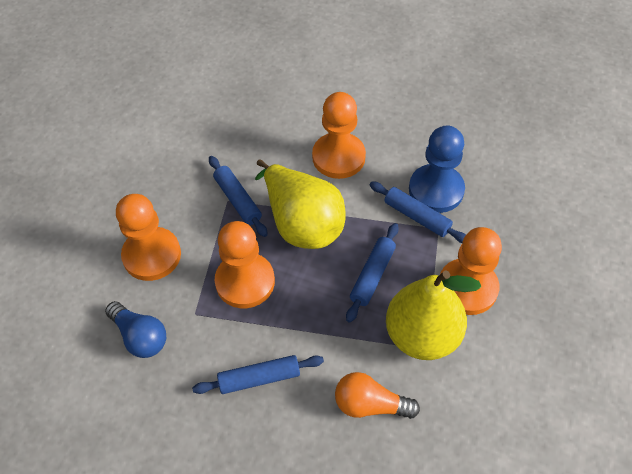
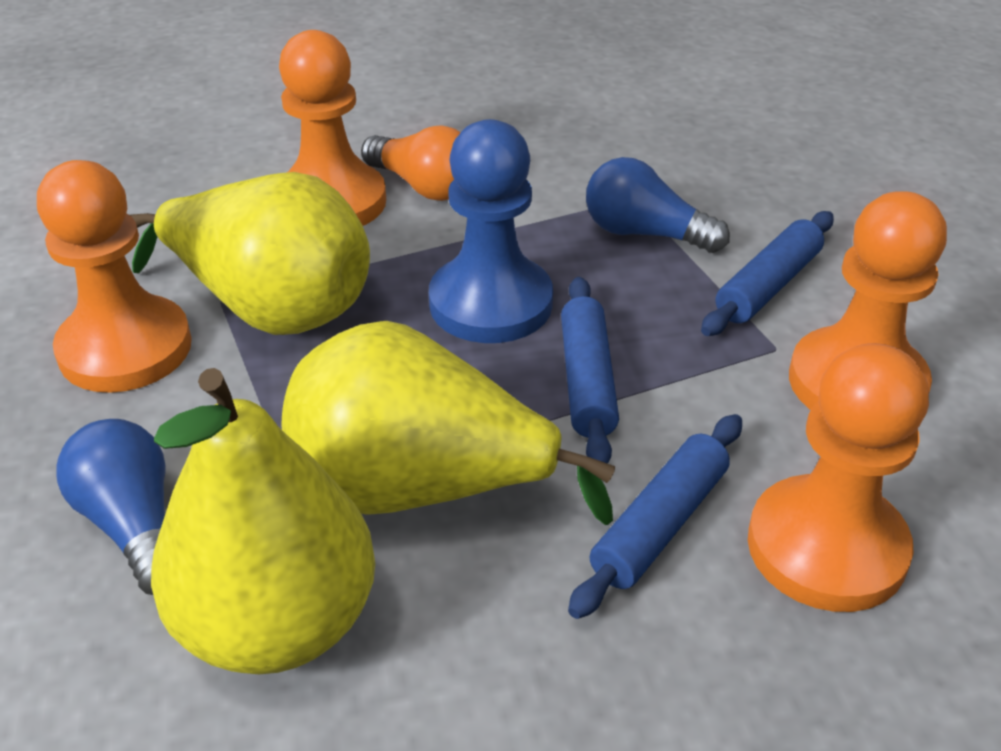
blue light bulb: [105,301,166,358] = 1 -> [56,419,166,595] [586,157,730,253] = 2
blue rolling pin: [192,355,324,394] [209,156,268,237] [346,223,399,323] [370,181,466,243] = 4 -> [561,277,619,464] [568,414,742,619] [701,211,834,336] = 3
yellow pear: [255,159,346,249] [386,271,481,360] = 2 -> [130,172,370,335] [151,368,375,674] [282,321,615,525] = 3

